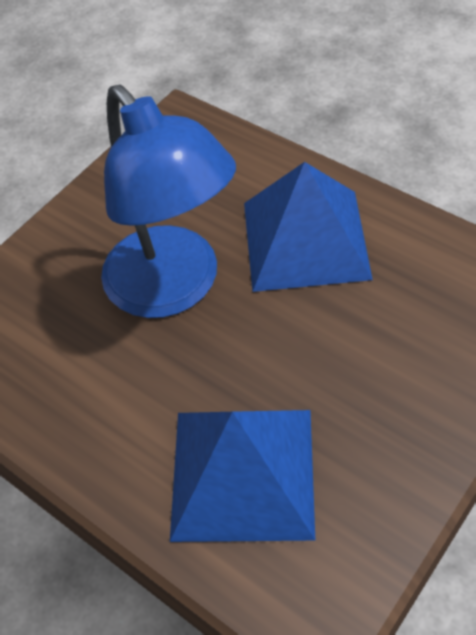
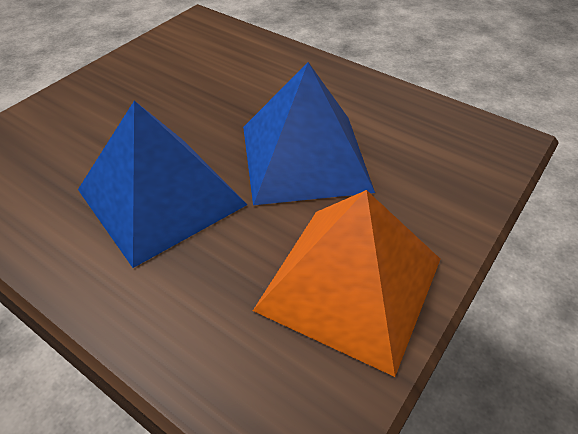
blue lamp: [101,85,236,318] = 1 -> none = 0
orange pyramid: none = 0 -> [253,190,440,377] = 1

